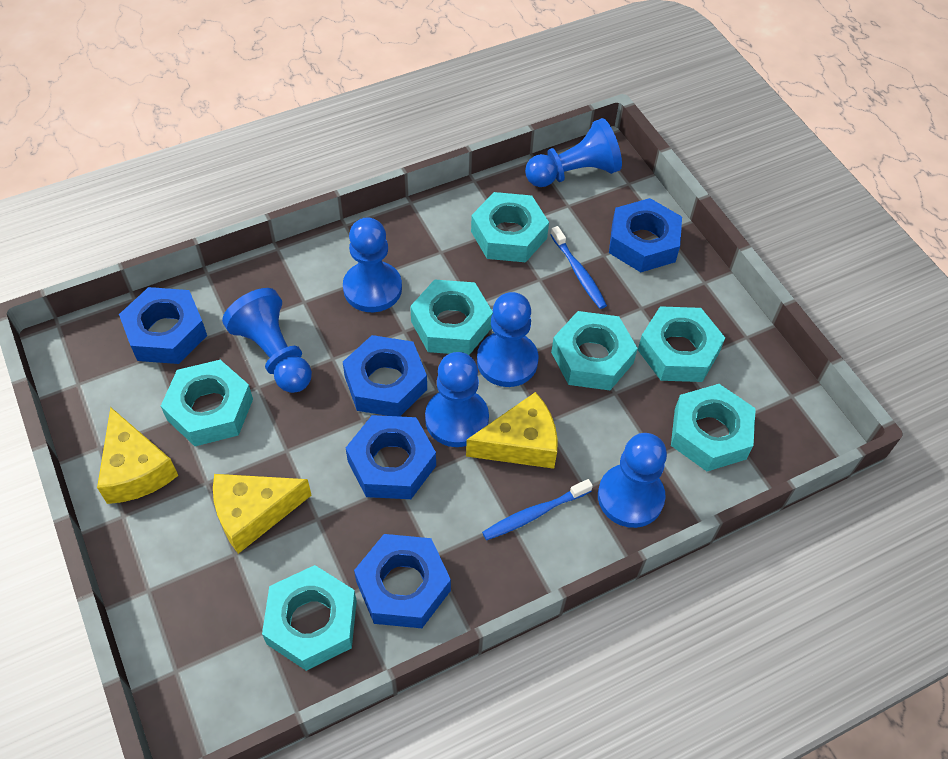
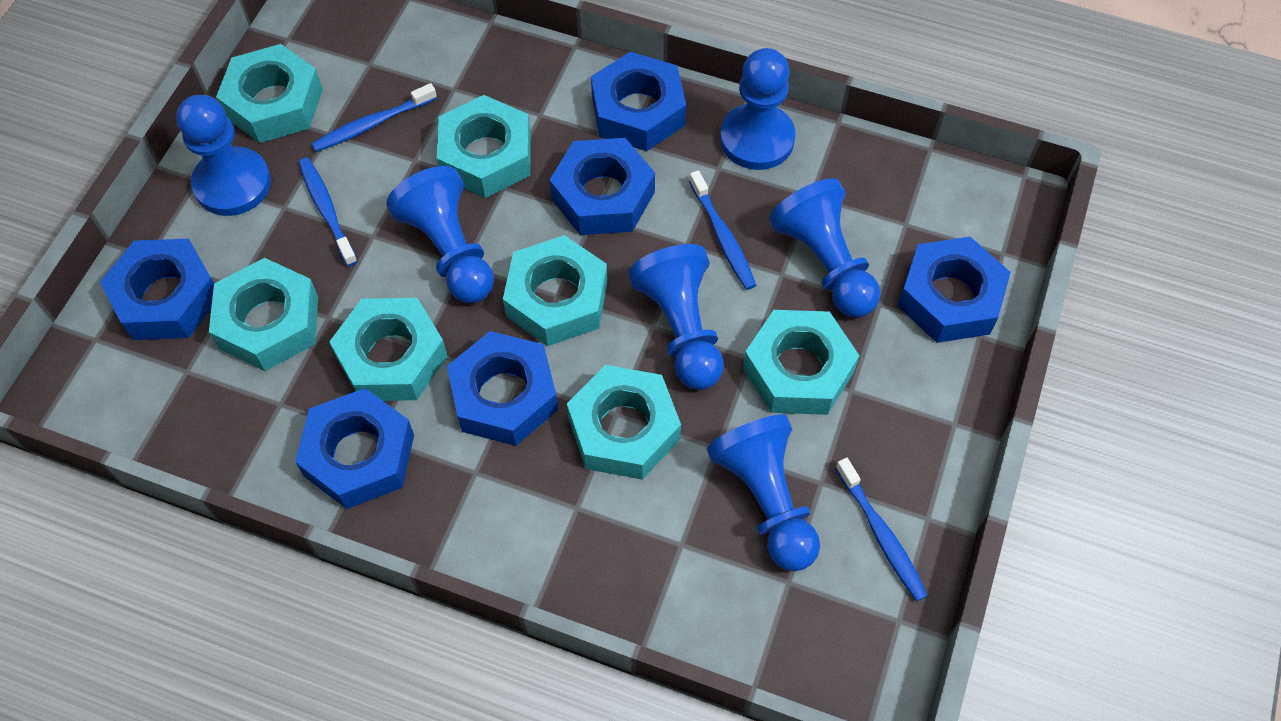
blue nut: [119,287,207,364] [343,335,427,416] [346,415,436,499] [354,534,451,628] [609,198,682,272] = 5 -> [100,239,214,340] [295,388,414,509] [447,331,558,446] [550,138,655,235] [591,52,686,151] [898,237,1011,343] = 6
blue toothbrush: [482,479,593,540] [551,226,607,309] = 2 -> [298,158,357,266] [311,83,437,152] [689,170,756,290] [835,458,928,601] = 4
yellow cheese: [97,407,178,504] [213,474,312,554] [466,392,558,469] = 3 -> none = 0

